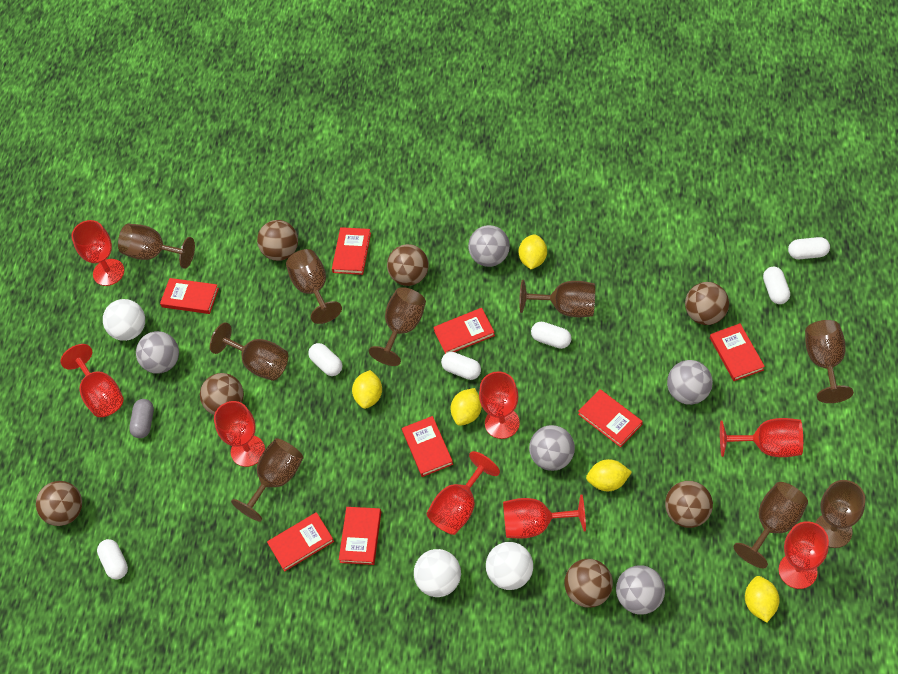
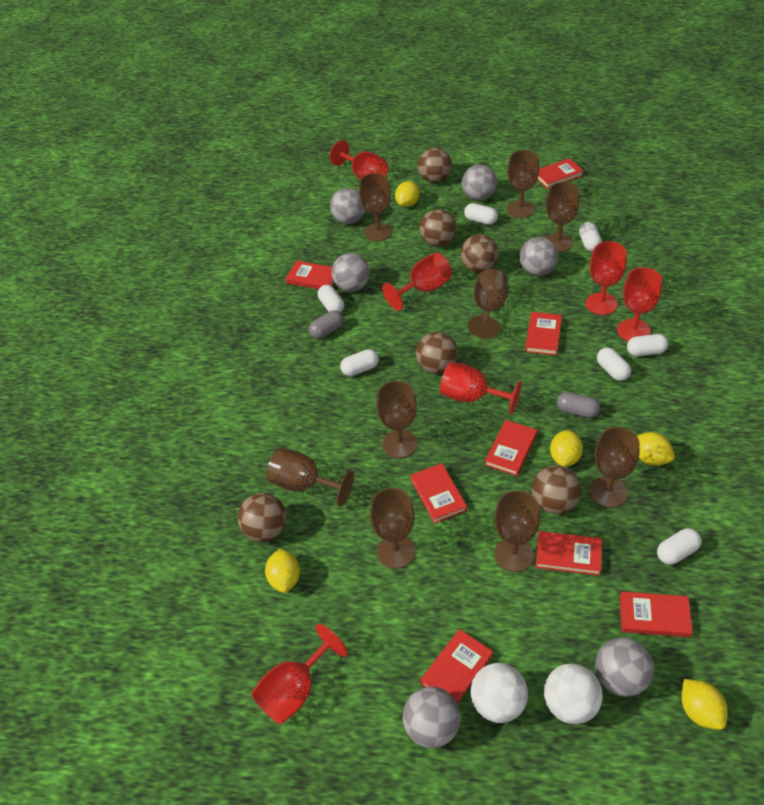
brown ball: [36,481,82,526] [200,373,244,415] [257,220,298,261] [387,244,429,286] [564,559,613,607] [665,481,713,528] [685,282,729,325] = 7 -> [238,493,286,542] [416,332,458,374] [418,148,452,183] [420,209,456,247] [461,234,499,273] [532,465,581,514] = 6
grey ball: [136,331,179,374] [468,225,510,267] [529,425,575,471] [616,565,665,615] [667,360,713,405] = 5 -> [330,188,365,224] [331,253,370,292] [403,687,461,748] [462,165,497,201] [519,237,558,276] [595,637,654,697] = 6
grey capsule: [129,399,154,438] = 1 -> [309,310,343,339] [557,392,600,418] = 2
red goblet: [60,344,124,417] [72,220,124,286] [214,401,265,467] [426,451,500,535] [479,371,520,439] [503,494,586,539] [720,418,803,457] [779,521,829,589] = 8 -> [251,624,348,724] [330,140,388,179] [382,253,452,311] [440,362,522,415] [586,241,627,315] [617,267,662,341] = 6
white ball: [103,299,145,341] [414,549,461,597] [486,542,533,590] = 3 -> [471,663,528,723] [544,664,603,724] = 2
white capsule: [97,539,128,580] [308,343,342,376] [441,352,481,380] [531,322,571,349] [763,267,790,304] [788,237,830,259] = 6 -> [318,285,344,312] [340,349,379,376] [464,203,498,225] [579,222,602,251] [597,348,631,381] [627,334,668,356] [657,528,701,565] = 7

